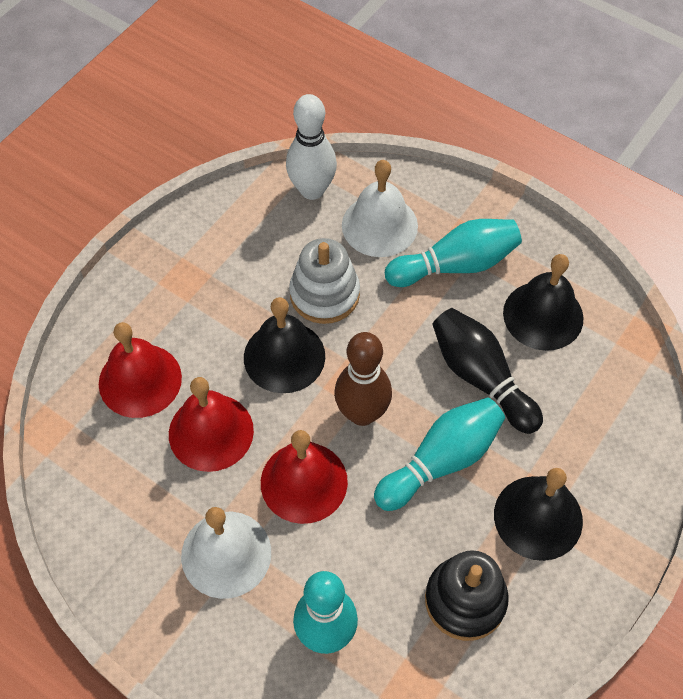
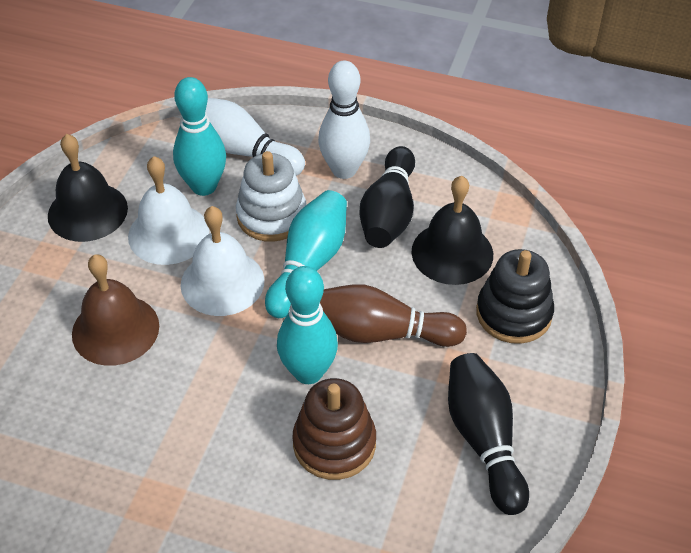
black bell: [244,297,325,393] [494,468,583,561] [503,254,584,351] = 3 -> [48,134,128,242] [412,176,493,285] = 2
black bowling pin: [433,308,543,434] = 1 -> [359,146,415,248] [448,353,529,515] = 2
brown bell: none = 0 -> [72,254,159,366] = 1
brown stacking toy: none = 0 -> [293,378,376,480] = 1
red bell: [99,322,182,418] [169,377,254,472] [261,430,348,524] = 3 -> none = 0
white bowling pin: [286,94,337,200] = 1 -> [206,98,305,176] [318,61,370,179] = 2

